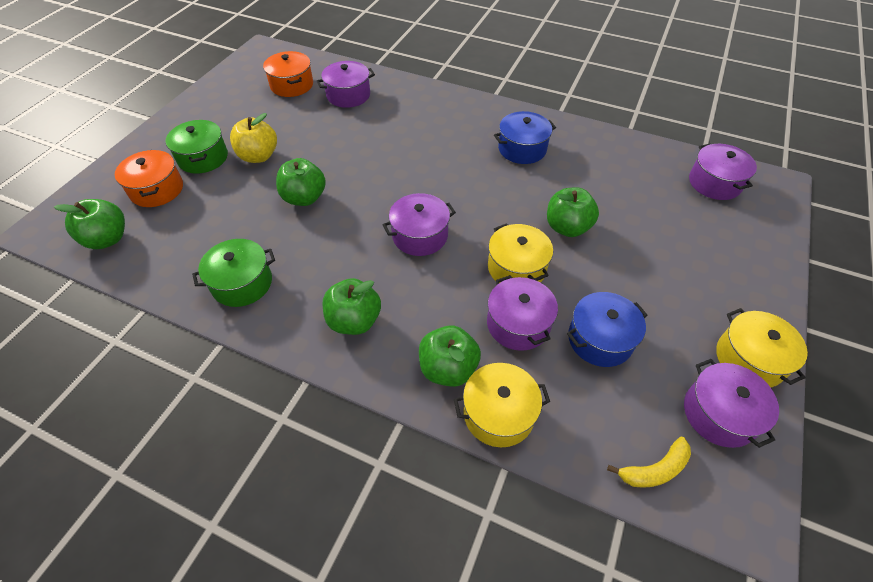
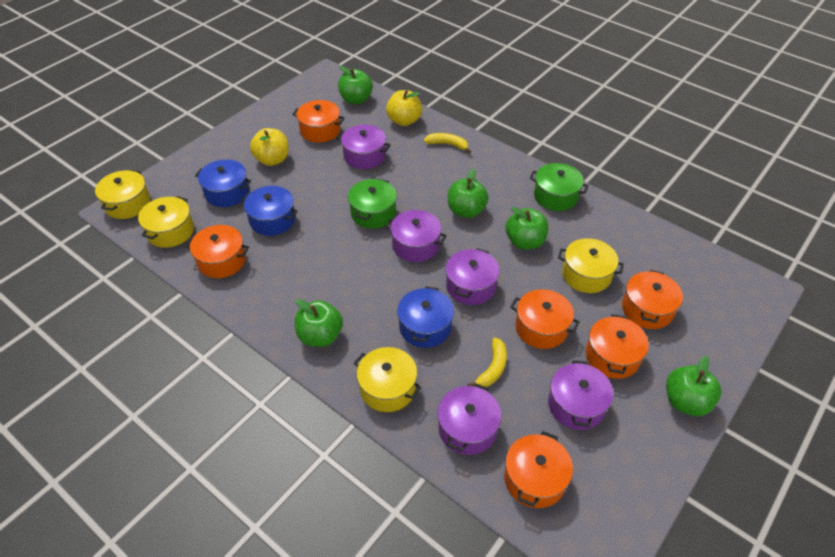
blue pot: [494,111,556,164] [567,292,647,367] = 2 -> [195,159,251,207] [242,186,298,236] [397,286,454,348] = 3
orange pot: [115,150,183,207] [263,51,313,97] = 2 -> [185,225,249,278] [292,100,345,143] [504,431,573,508] [510,289,580,349] [586,314,649,379] [622,270,683,329] = 6
yellow apple: [230,113,277,163] = 1 -> [250,128,289,166] [386,90,422,126] = 2
yellow banana: [607,437,691,488] = 1 -> [424,133,471,153] [468,338,507,387] = 2
yellow pot: [454,363,550,447] [488,223,553,283] [716,308,808,388] = 3 -> [95,170,150,219] [138,196,194,248] [354,347,422,412] [558,238,624,293] = 4

